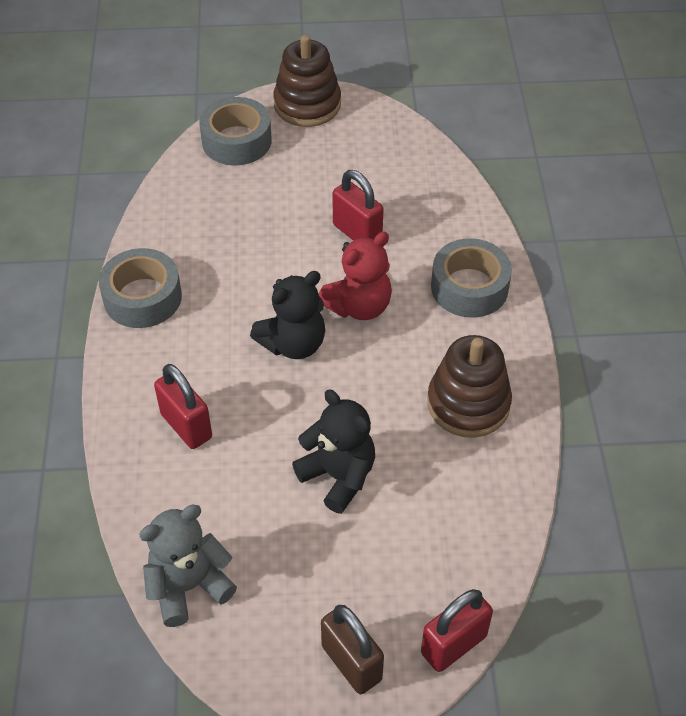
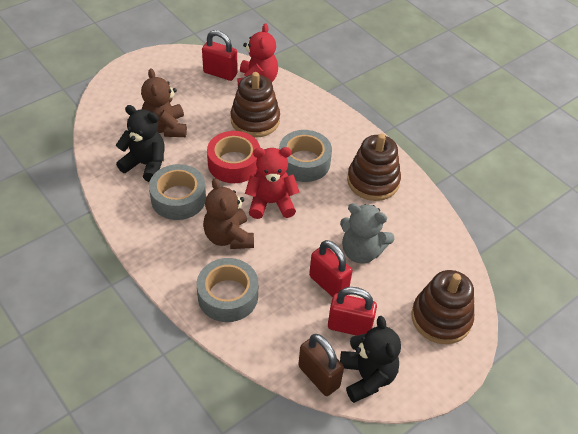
brown stacking toy: [273,35,341,127] [427,335,512,438] = 2 -> [231,72,280,137] [347,133,401,201] [412,270,474,344] = 3
brown teddy bear: none = 0 -> [141,68,187,137] [203,178,254,249] = 2
red tape: none = 0 -> [207,131,260,183] = 1
red teddy bear: [319,232,392,320] = 1 -> [237,23,278,85] [245,147,299,219] = 2

